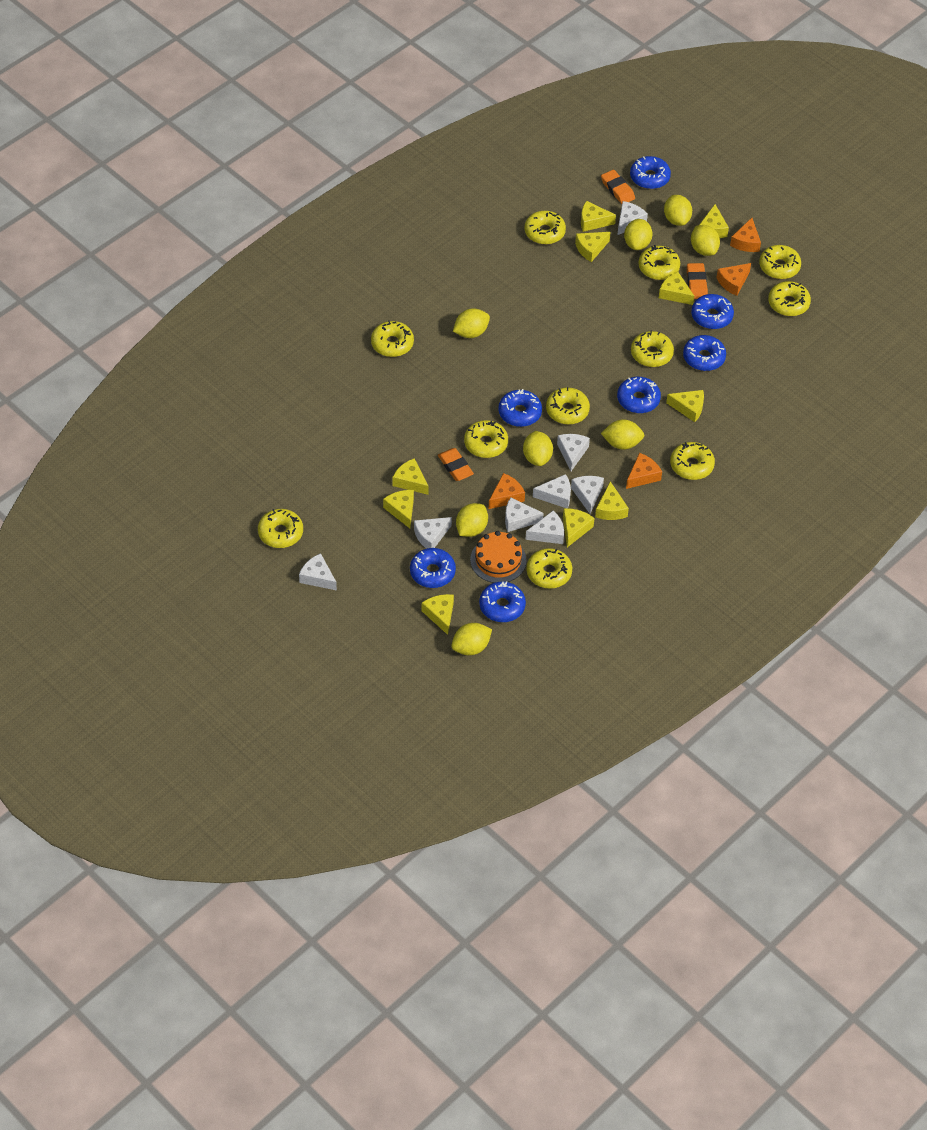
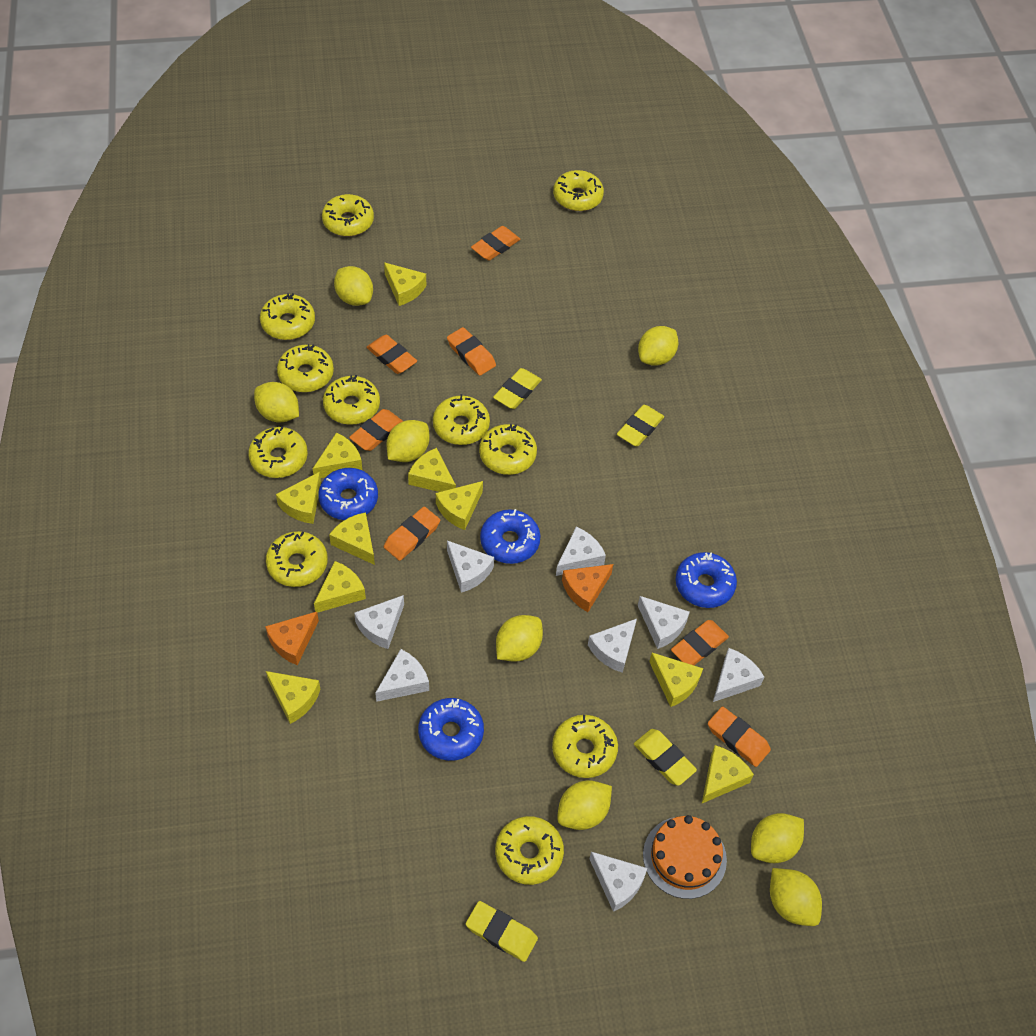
blue donut: [410,548,456,588] [479,581,526,622] [498,389,542,427] [617,377,661,413] [630,156,671,189] [683,335,726,371] [691,294,734,329] = 7 -> [318,468,378,520] [418,698,484,761] [480,509,541,564] [675,552,737,608] = 4
orange cheese: [489,473,525,509] [626,453,662,489] [717,263,751,296] [730,218,761,252] = 4 -> [265,612,319,665] [562,564,613,612] = 2
orange eraser: [438,448,474,481] [601,170,635,204] [687,263,708,299] = 3 -> [349,409,403,451] [366,335,417,374] [384,507,440,561] [447,327,496,376] [471,226,520,261] [671,620,729,665] [708,707,771,767] = 7
yellow eraser: none = 0 -> [466,901,538,962] [493,368,542,409] [617,405,664,446] [634,729,697,786] = 4

